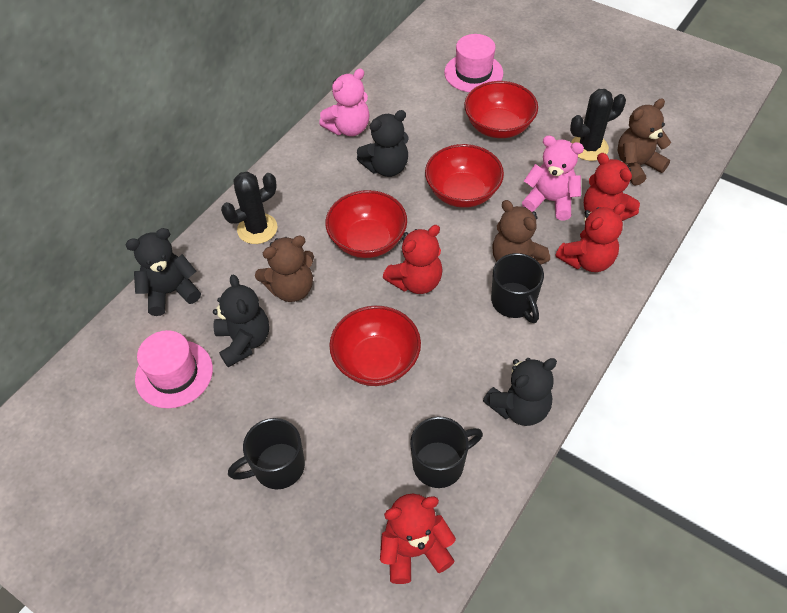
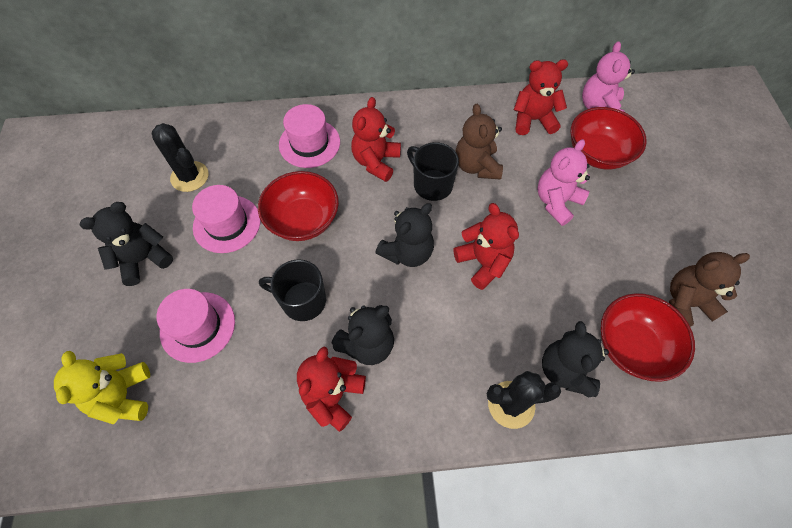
black mug: [228,418,305,489] [410,416,483,488] [491,253,544,323] = 3 -> [259,259,326,321] [407,142,459,201] = 2
brown teddy bear: [255,236,314,302] [492,200,550,265] [617,98,671,186] = 3 -> [455,104,503,180] [669,252,750,327] = 2
pink hat: [135,330,213,408] [444,34,503,92] = 2 -> [157,289,235,363] [192,185,261,253] [279,104,340,168] = 3
red bowl: [325,190,407,258] [329,306,421,386] [425,144,504,208] [464,81,538,138] = 4 -> [258,171,339,241] [571,107,647,170] [601,293,695,382] = 3
yellow teddy bear: none = 0 -> [54,351,150,424] = 1

